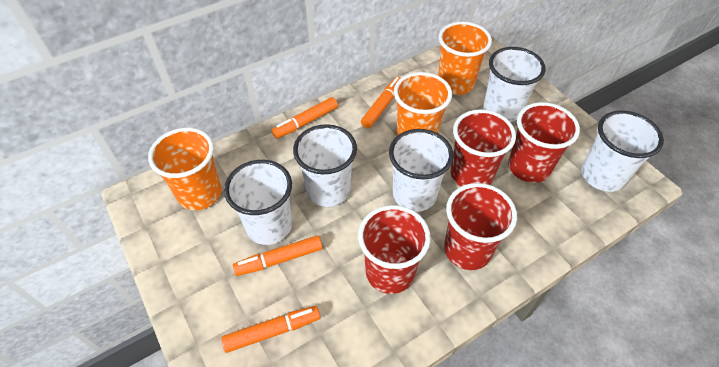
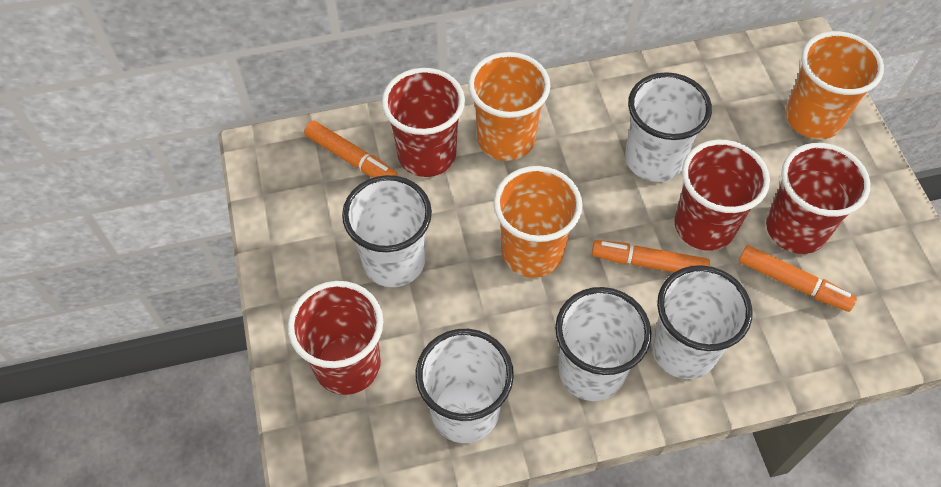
orange marker: [221,306,320,353] [233,235,323,276] [272,97,338,139] [361,77,401,128] = 4 -> [304,120,398,178] [592,240,710,272] [739,245,857,312] = 3

